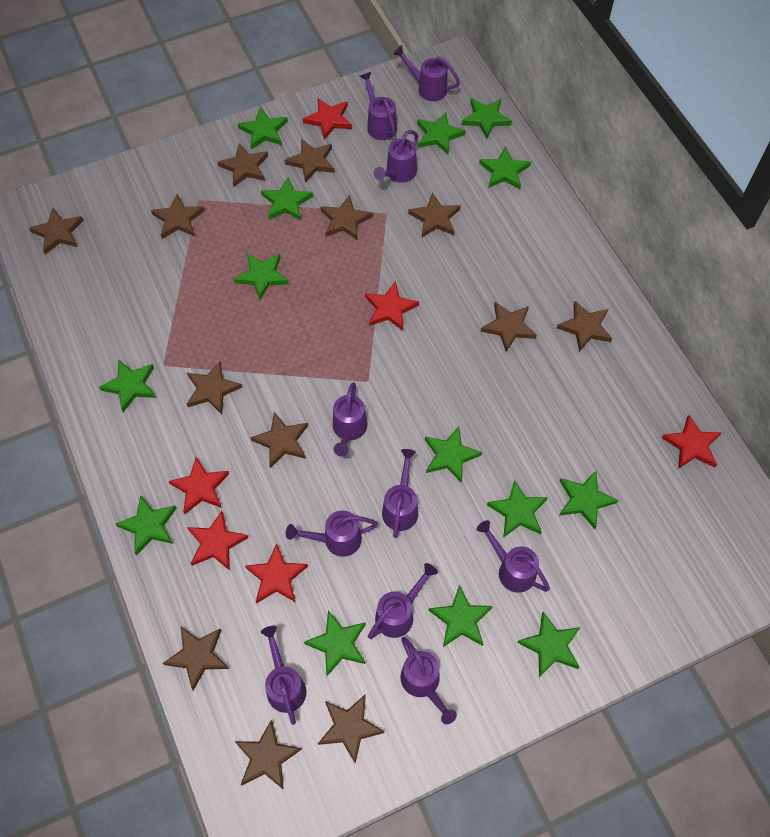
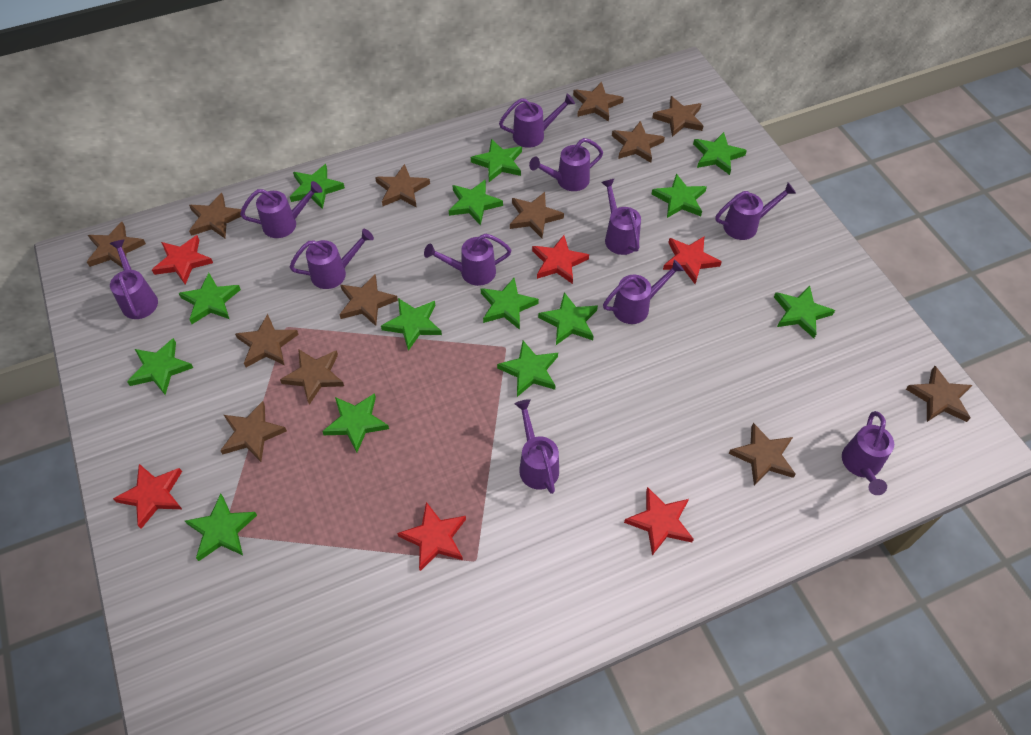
purple watering can: [261,626,306,725] [286,510,378,557] [333,382,367,456] [360,72,397,140] [368,563,438,639] [374,130,418,182] [382,449,418,538] [393,45,460,101] [400,637,457,724] [477,520,550,593] = 10 -> [109,239,158,319] [240,181,322,238] [290,228,374,289] [424,234,511,286] [499,94,575,148] [515,399,559,494] [529,138,603,191] [601,178,641,255] [603,260,684,324] [716,183,796,240] [842,411,894,495] = 11

